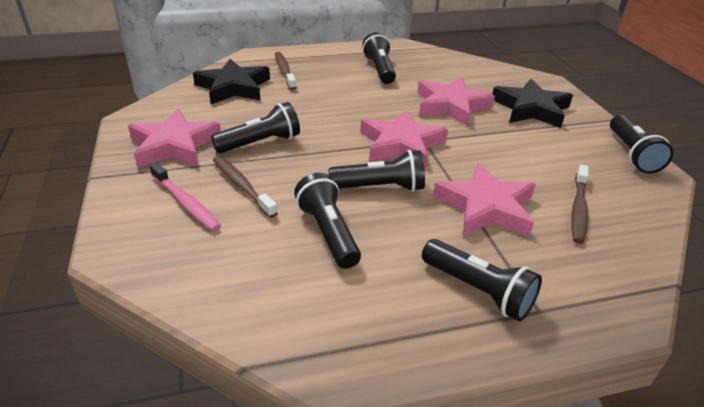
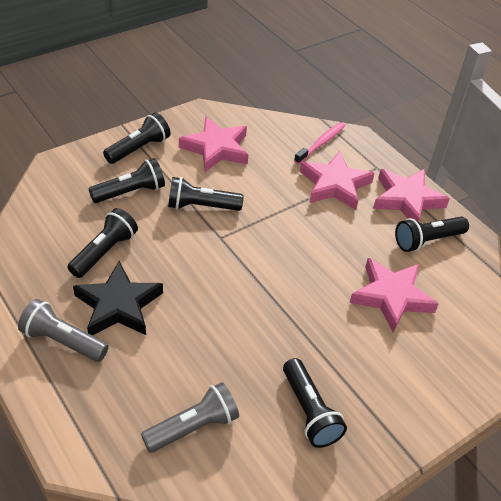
black star: [193,59,270,104] [492,79,573,128] = 2 -> [73,261,163,336] = 1
brown toothbrush: [213,156,278,218] [275,52,296,90] [571,165,589,244] = 3 -> none = 0
grey flashlight: none = 0 -> [18,299,109,362] [141,382,239,453] = 2

